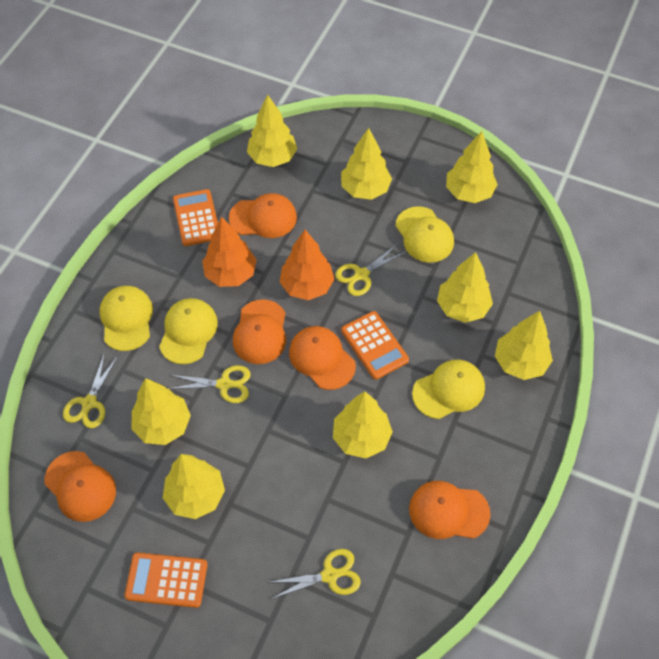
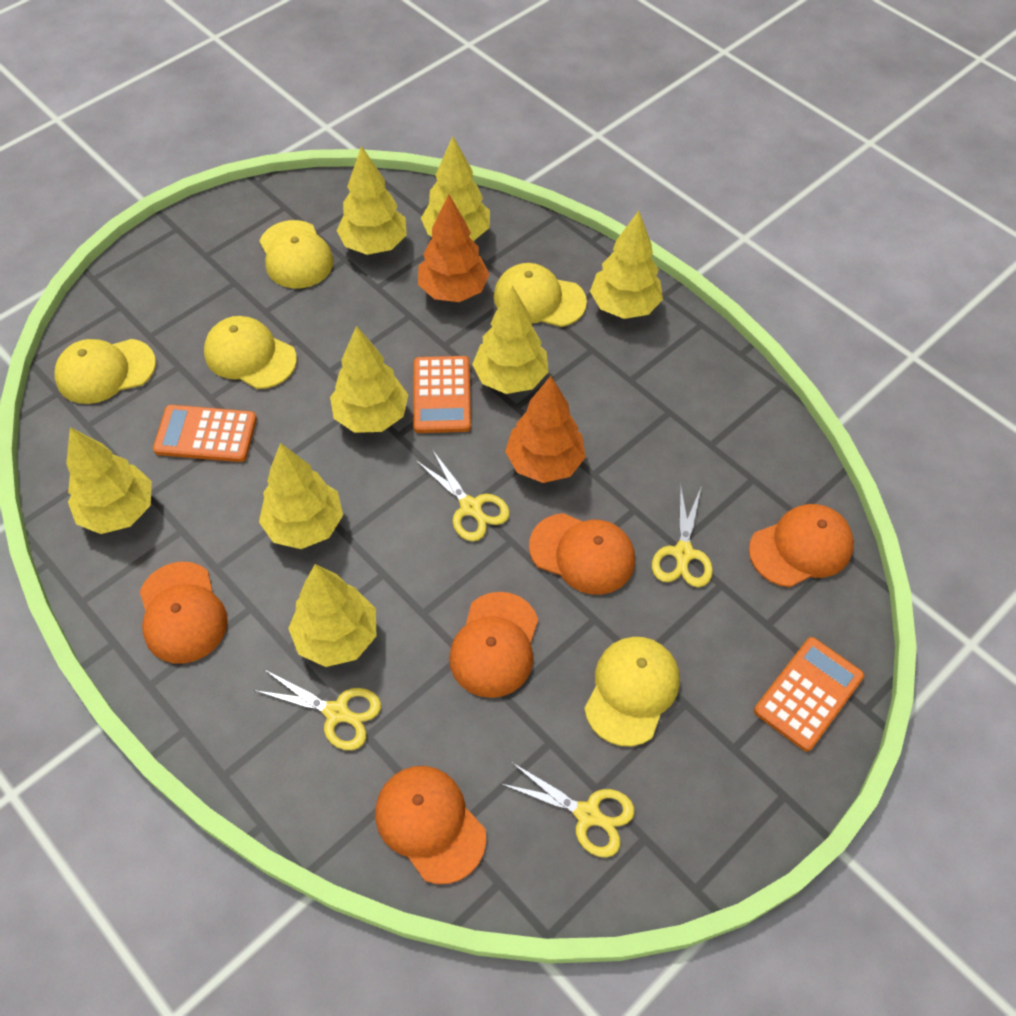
yellow cap: [99,286,153,351] [159,298,218,364] [395,206,454,263] [412,360,485,419] = 4 -> [55,339,156,404] [204,316,297,389] [260,220,334,288] [494,263,587,327] [584,637,680,746] = 5

